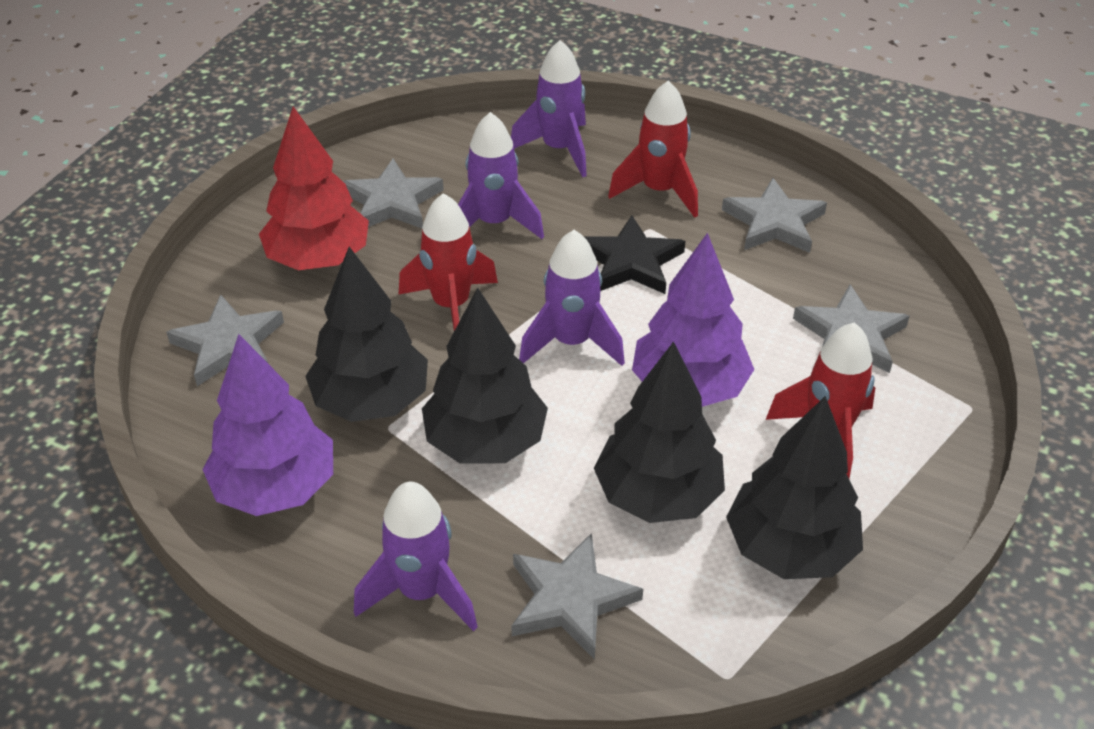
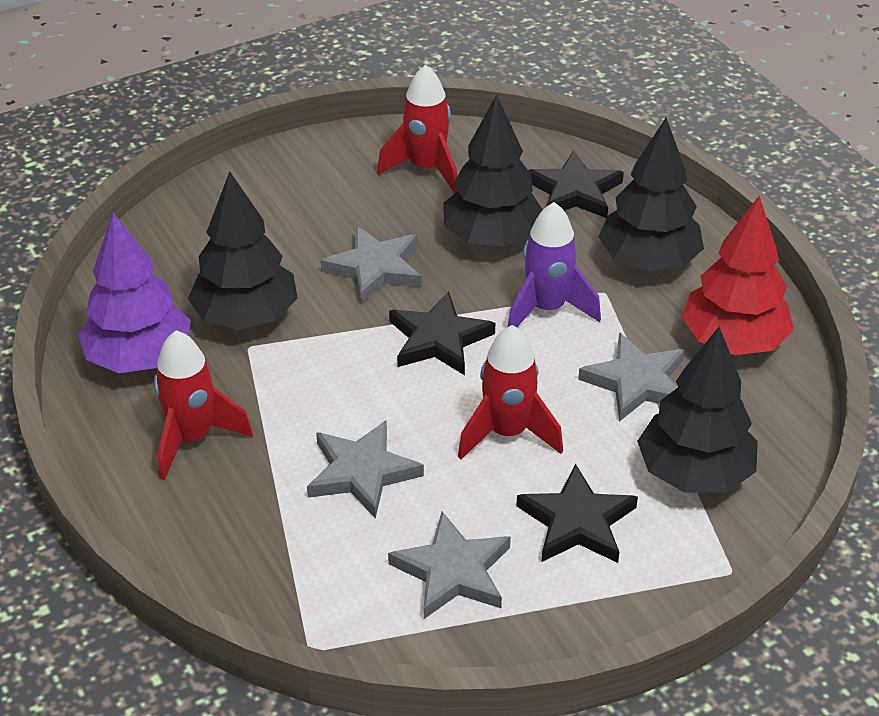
black star: [584,215,685,294] = 1 -> [389,291,495,375] [516,463,638,563] [528,150,624,218] = 3
grey star: [166,294,284,386] [343,159,444,228] [511,533,643,660] [722,178,827,253] [793,284,910,373] = 5 -> [307,420,424,519] [320,226,421,303] [388,512,511,619] [578,333,684,422] = 4
purple rocket: [354,482,478,631] [458,112,544,239] [511,40,587,177] [519,230,625,366] = 4 -> [507,202,601,327] = 1
purple tree: [202,334,333,516] [632,233,755,407] = 2 -> [78,213,191,373] = 1

